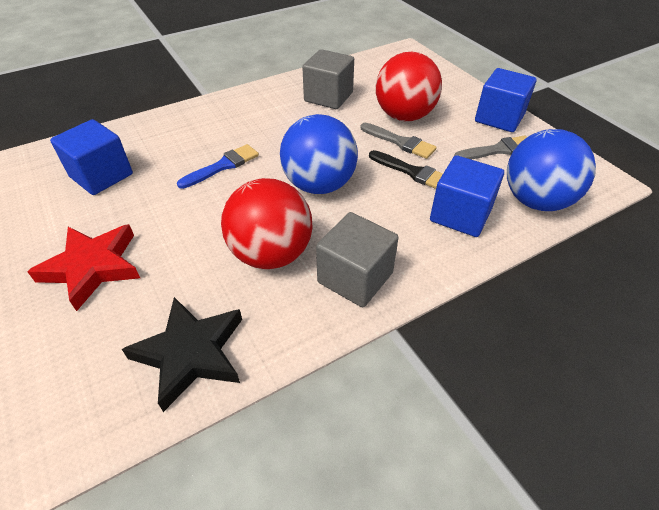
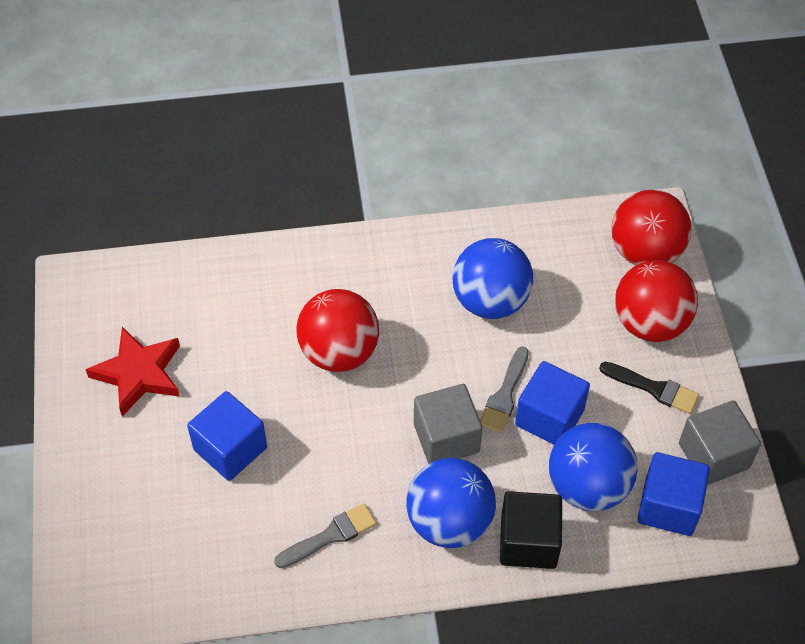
black cube: none = 0 -> [500,491,562,569] = 1
black star: [122,297,242,412] = 1 -> none = 0
blue ball: [280,114,358,194] [507,129,596,211] = 2 -> [406,458,496,548] [452,238,533,319] [549,423,638,511] = 3
blue brush: [177,144,259,189] = 1 -> none = 0
red ball: [221,178,313,269] [376,52,442,121] = 2 -> [296,289,379,372] [611,190,692,266] [615,260,698,342] = 3

